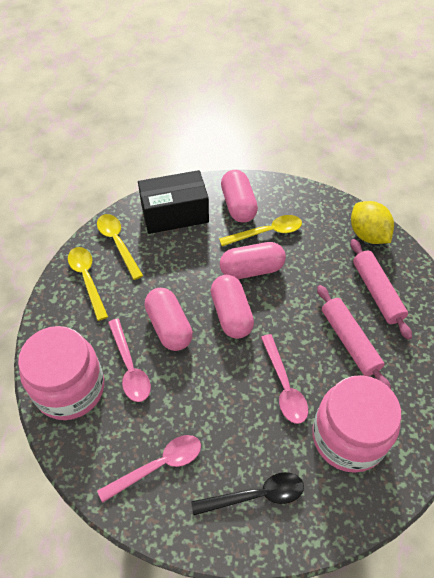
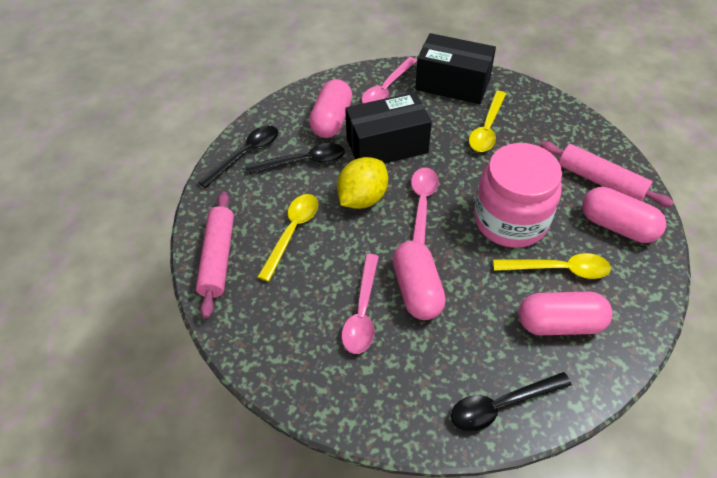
black box: [138,170,209,234] = 1 -> [345,92,432,164] [415,33,496,104] = 2
black spoon: [191,472,304,515] = 1 -> [198,126,278,188] [245,143,345,174] [451,372,572,431] = 3
pink jar: [18,326,104,420] [312,375,401,473] = 2 -> [474,143,562,248] = 1

